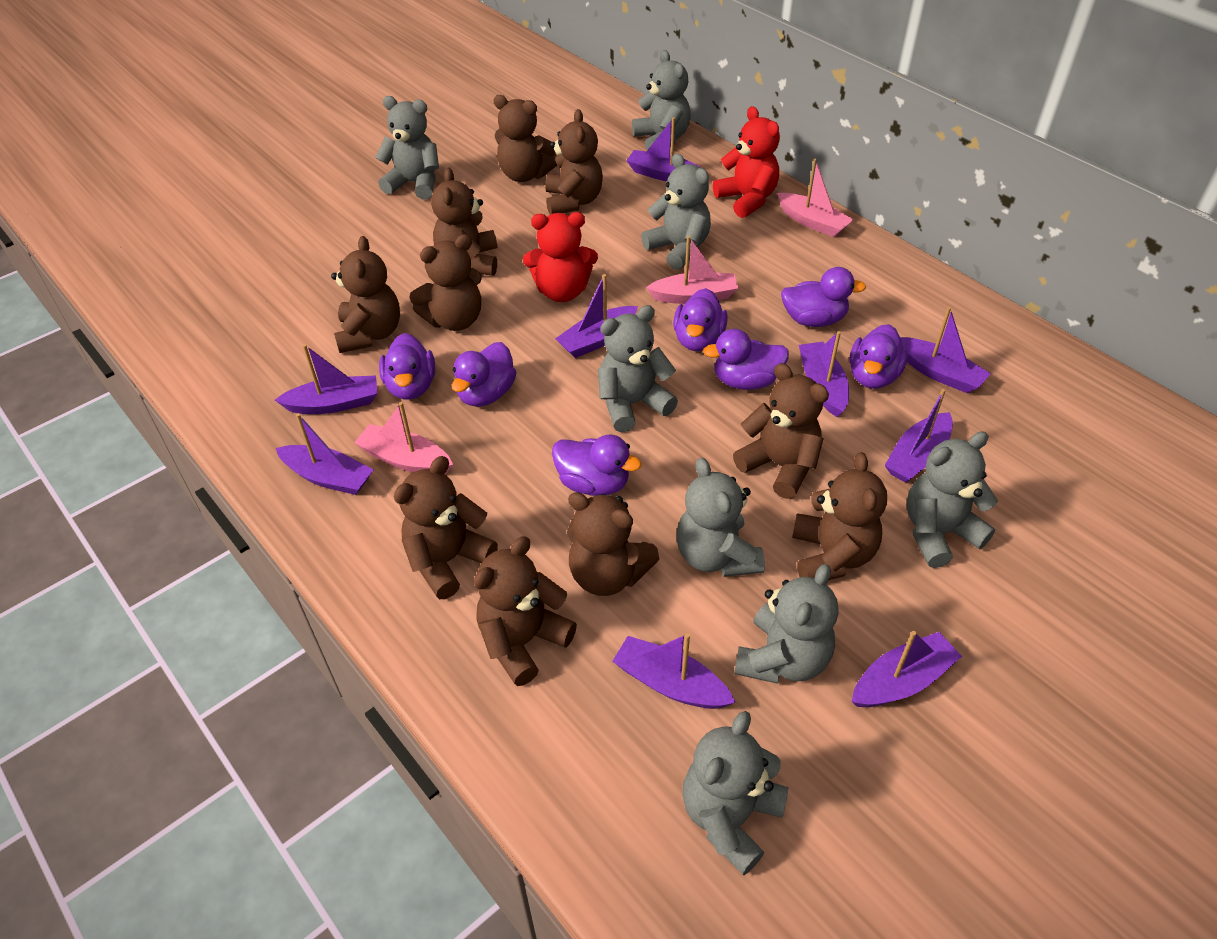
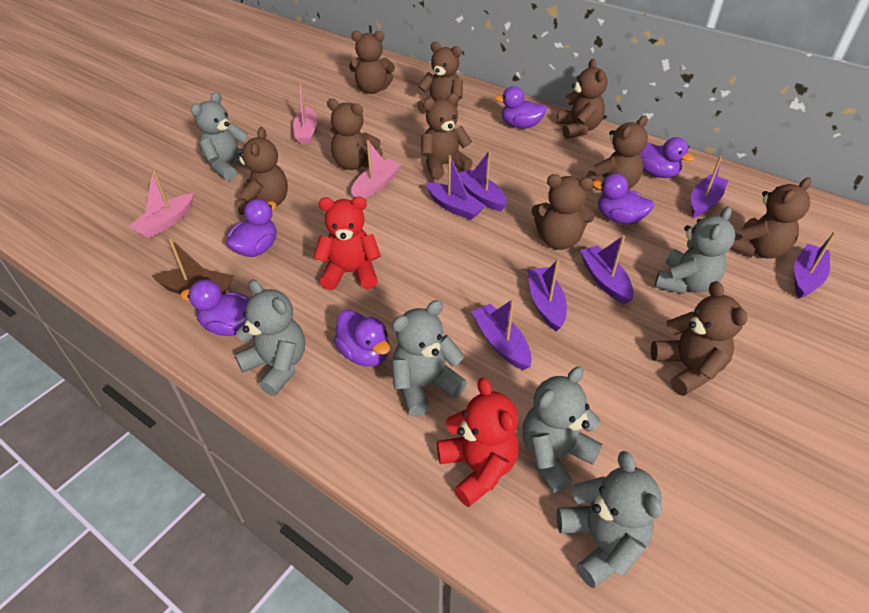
brown boat: none = 0 -> [152,238,234,295] = 1
grey teddy bear: [375,96,439,199] [598,305,678,432] [632,50,691,150] [641,153,711,270] [677,458,765,577] [682,711,789,875] [734,564,838,684] [907,431,998,568] = 8 -> [191,92,248,181] [234,280,305,396] [391,300,467,417] [522,366,602,494] [556,451,662,588] [655,207,735,294] = 6
purple boat: [275,344,378,414] [276,413,374,495] [555,274,638,358] [613,633,736,709] [626,117,701,181] [799,331,849,417] [852,631,962,707] [884,389,953,483] [900,307,991,393] = 9 -> [426,155,486,220] [458,151,507,212] [471,298,532,370] [527,259,567,331] [580,235,634,304] [691,156,728,217] [794,232,836,299] = 7
purple duck: [379,333,435,400] [452,342,517,407] [552,435,642,496] [673,288,728,351] [703,329,789,390] [781,267,866,327] [850,324,908,389] = 7 -> [180,280,250,336] [226,199,277,257] [334,310,390,367] [495,86,547,129] [593,173,655,224] [640,137,694,178] = 6

